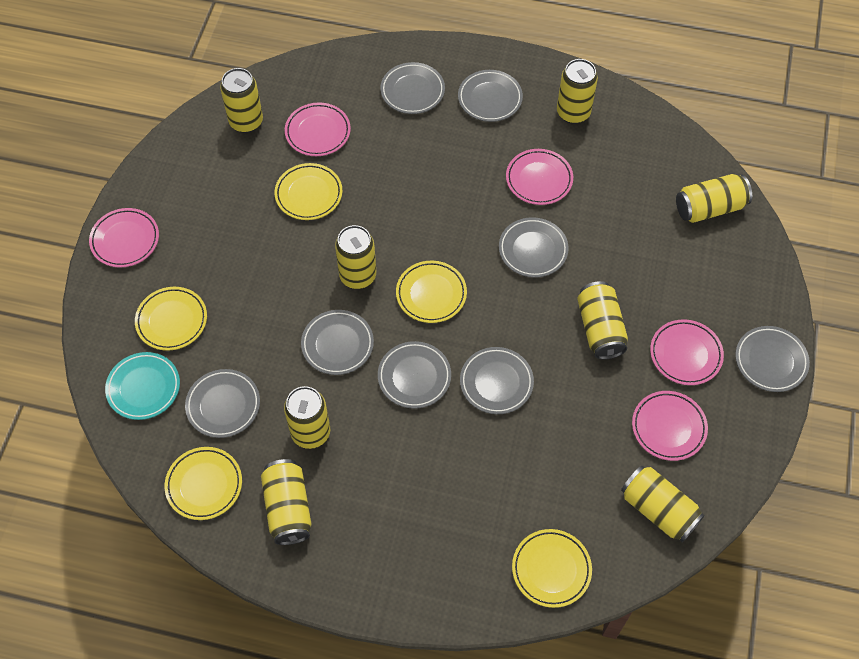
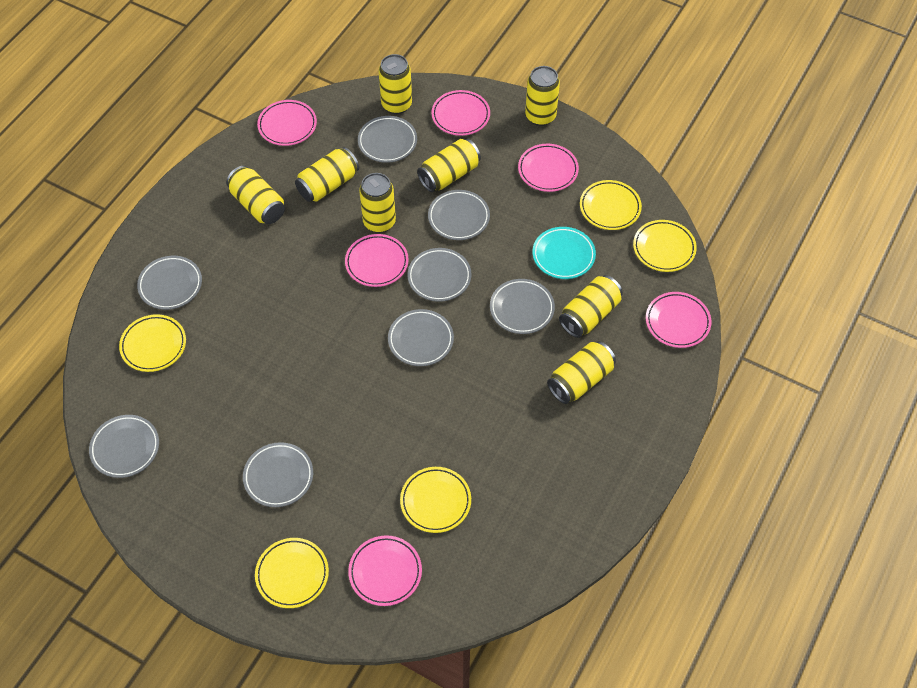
pink plate: [89,208,159,267] [285,102,351,156] [506,149,573,205] [632,391,708,461] [650,319,724,385] = 5 -> [257,100,317,146] [345,234,409,287] [348,535,422,606] [431,90,490,136] [518,144,579,192] [646,292,711,348] = 6

